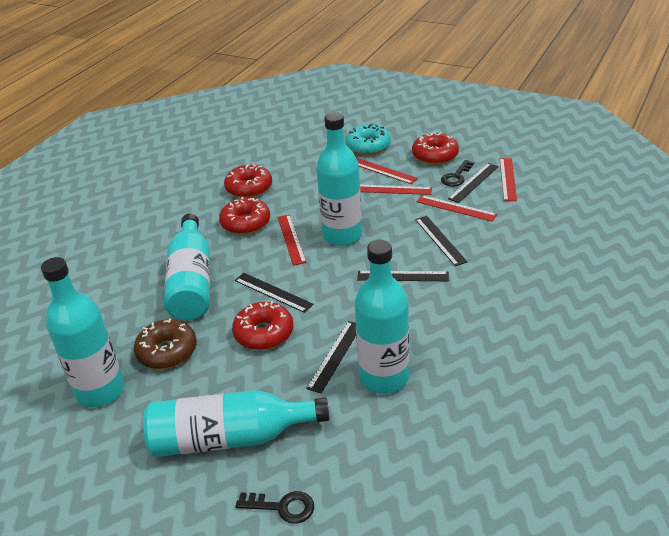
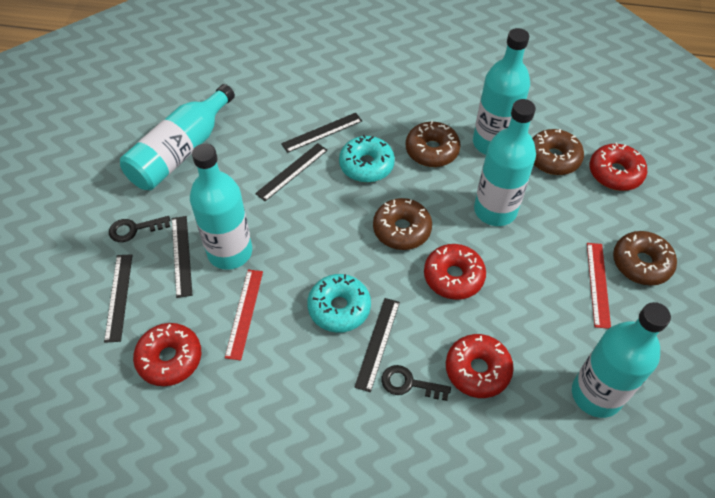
brown donut: [134,319,197,369] = 1 -> [373,198,432,250] [406,121,461,167] [532,129,584,175] [613,231,677,286] = 4
red ruler: [277,215,307,266] [356,158,418,184] [360,185,432,195] [416,195,497,222] [500,158,517,201] = 5 -> [225,270,263,360] [587,243,611,329] = 2
turquoise donut: [346,124,391,155] = 1 -> [307,274,371,333] [339,135,395,183] = 2

